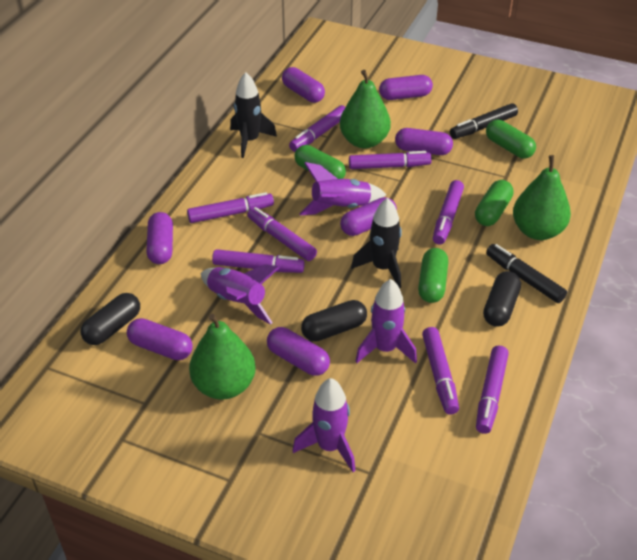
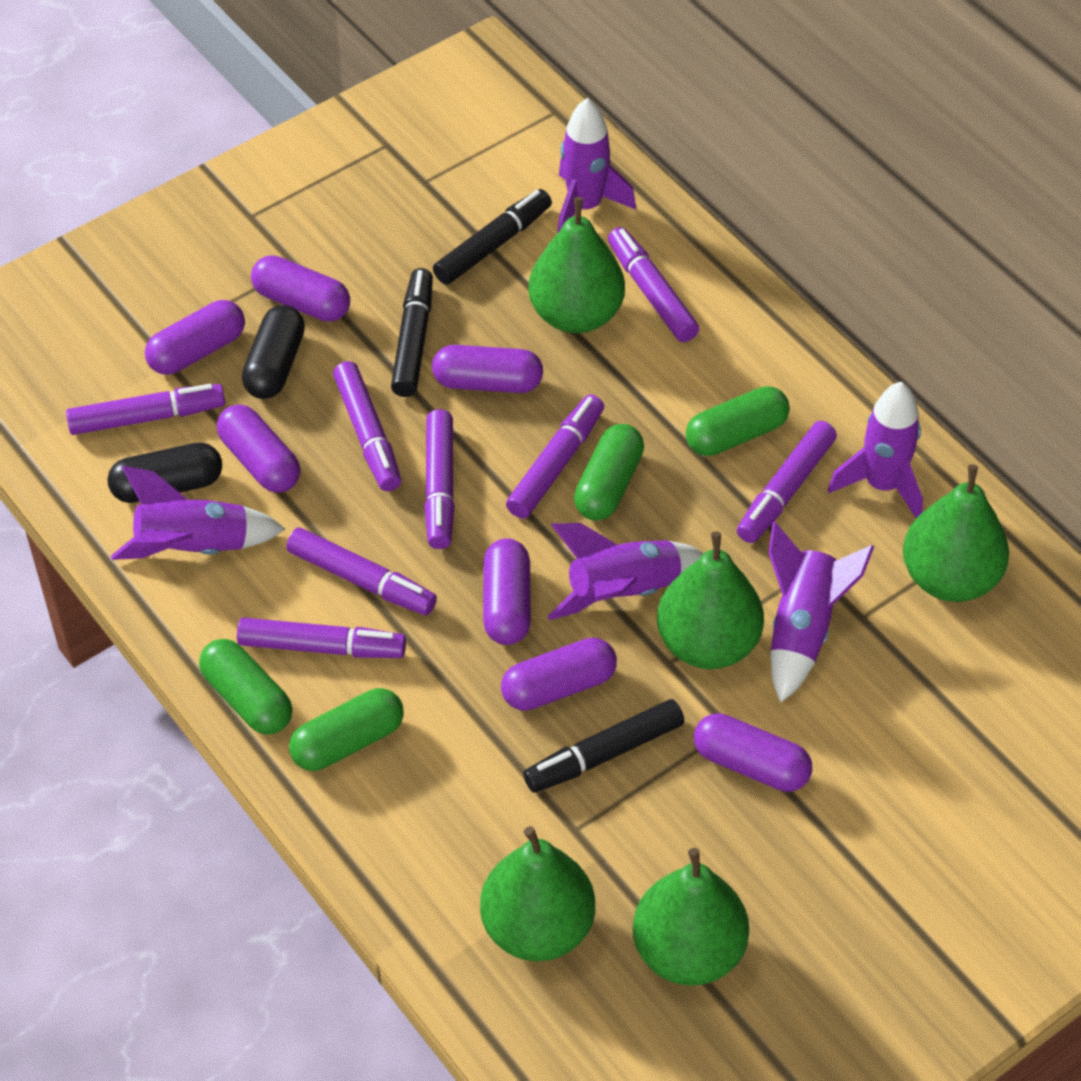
black capsule: [80,293,140,345] [301,300,367,341] [483,271,521,327] = 3 -> [108,442,222,503] [242,305,305,399] = 2
black marker: [450,103,518,139] [486,244,567,303] = 2 -> [391,268,433,397] [433,189,552,285] [523,699,684,792] = 3
black rocket: [230,72,277,158] [351,198,402,288] = 2 -> none = 0
green pear: [189,314,256,400] [340,70,391,149] [513,155,571,240] = 3 -> [480,826,595,961] [528,197,625,333] [633,848,749,986] [657,532,764,669] [903,464,1009,602] = 5
purple rocket: [201,264,280,324] [292,378,355,472] [299,162,386,215] [355,279,417,364] = 4 -> [111,466,285,560] [547,523,704,620] [558,98,636,232] [769,522,874,702] [828,382,923,518] = 5

